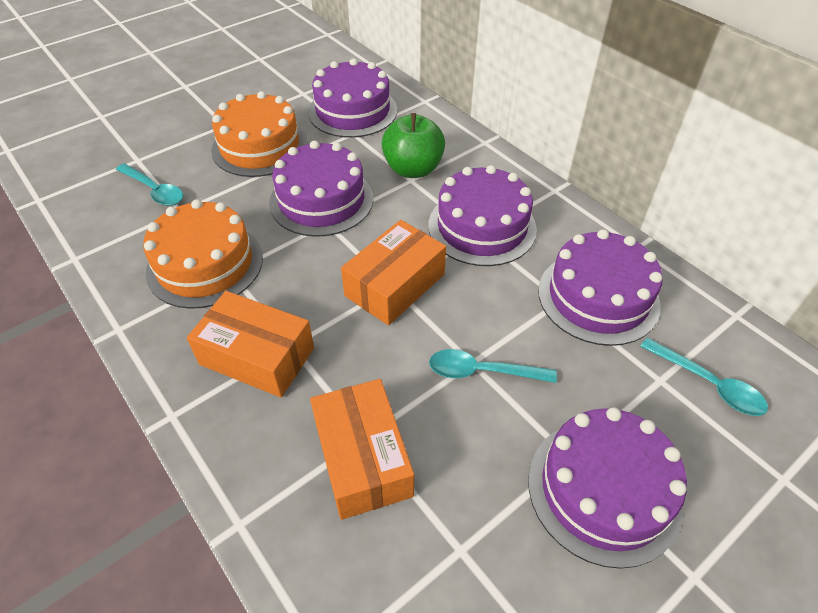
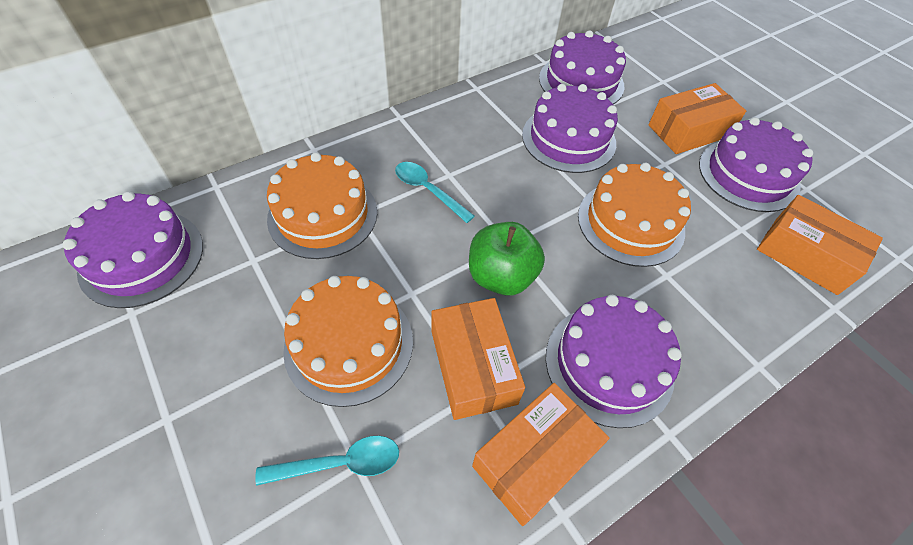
orange box: [187,291,314,397] [310,379,414,520] [341,220,446,325] = 3 -> [431,298,525,420] [472,383,609,526] [648,83,746,154] [757,195,883,295] = 4
orange cake: [143,199,263,309] [211,91,308,177] = 2 -> [267,152,377,259] [283,276,413,407] [578,163,691,267] = 3
turquoise spoon: [116,163,183,206] [429,349,557,383] [640,337,768,416] = 3 -> [255,436,399,486] [395,162,475,223] = 2

